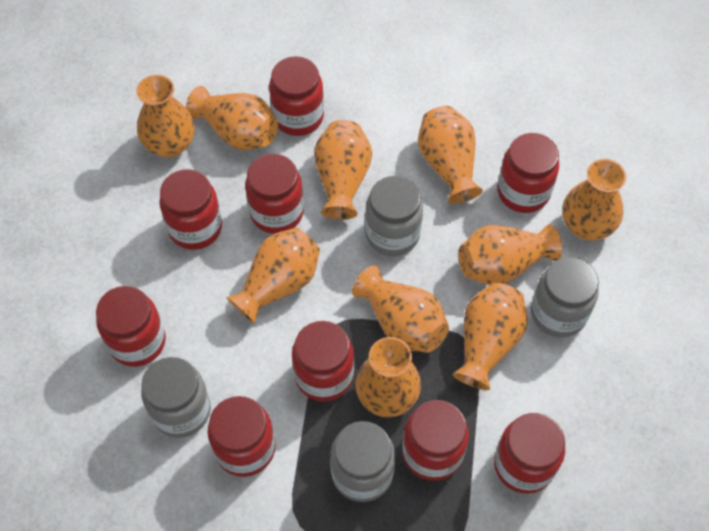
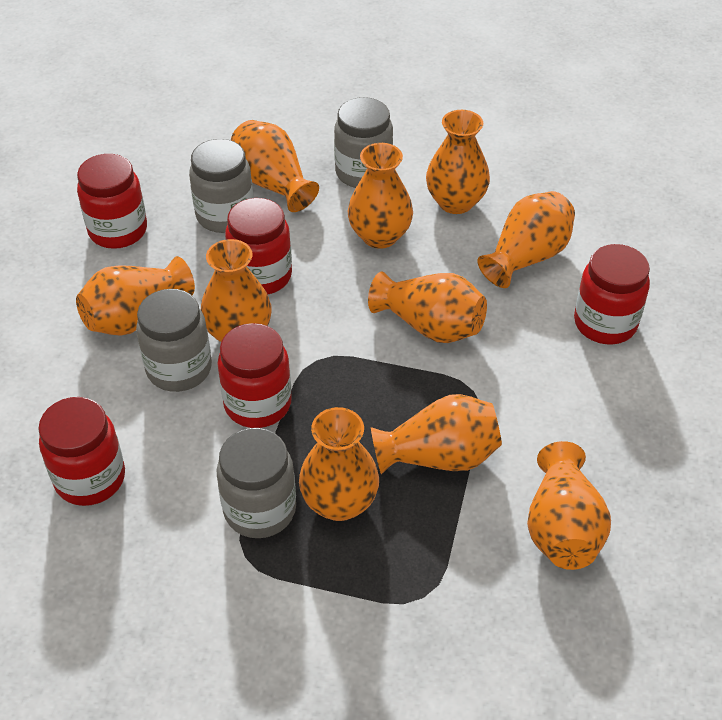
red jar: [96,286,166,367] [159,169,222,250] [208,396,275,477] [245,154,304,234] [269,56,324,136] [292,321,354,402] [402,400,469,481] [494,413,565,494] [497,133,559,213] = 9 -> [38,397,125,506] [77,154,147,249] [217,323,292,428] [225,198,292,295] [574,244,650,344] = 5

